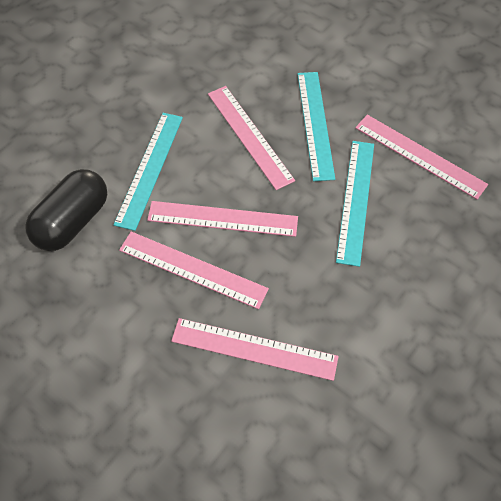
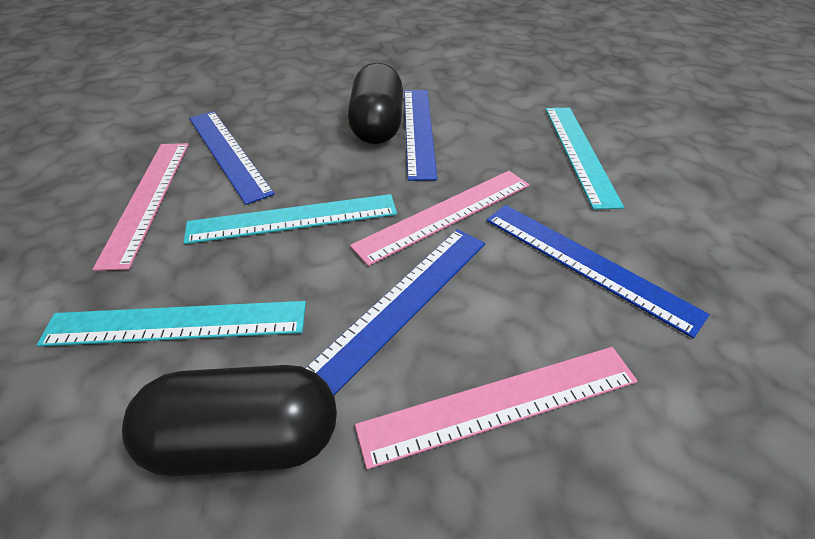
black capsule: [25,169,107,251] = 1 -> [122,365,337,477] [348,63,403,144] = 2
blue ruler: none = 0 -> [189,111,275,205] [306,229,485,395] [404,90,437,181] [486,205,710,338] = 4
pink ruler: [119,232,269,309] [147,201,298,237] [171,318,339,381] [208,86,295,190] [355,115,488,200] = 5 -> [93,143,189,271] [350,171,530,266] [355,347,638,470] = 3

